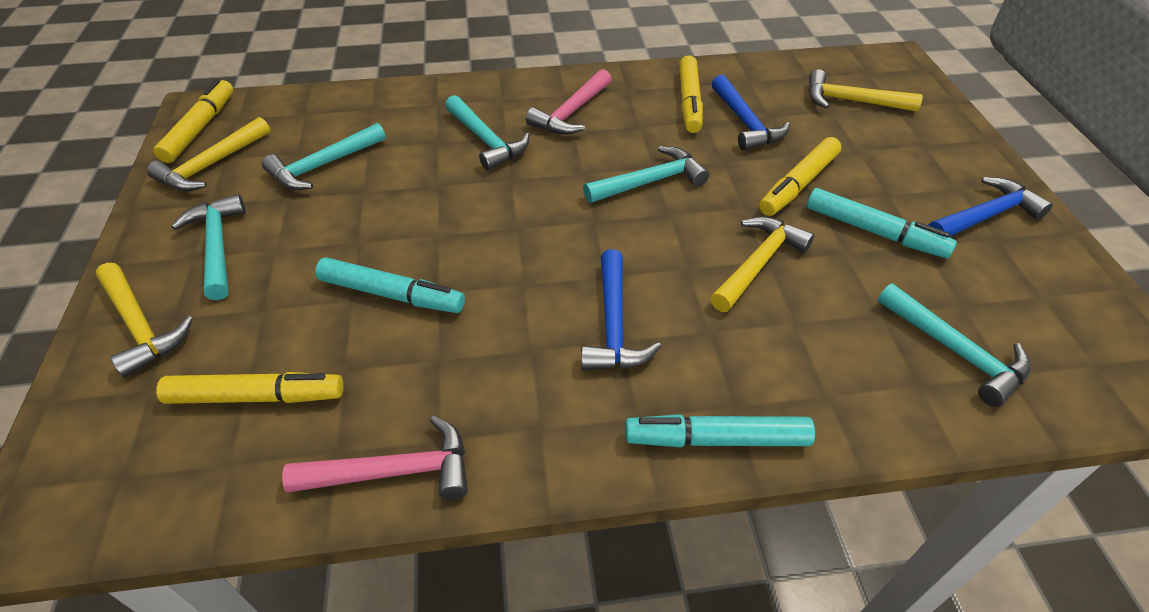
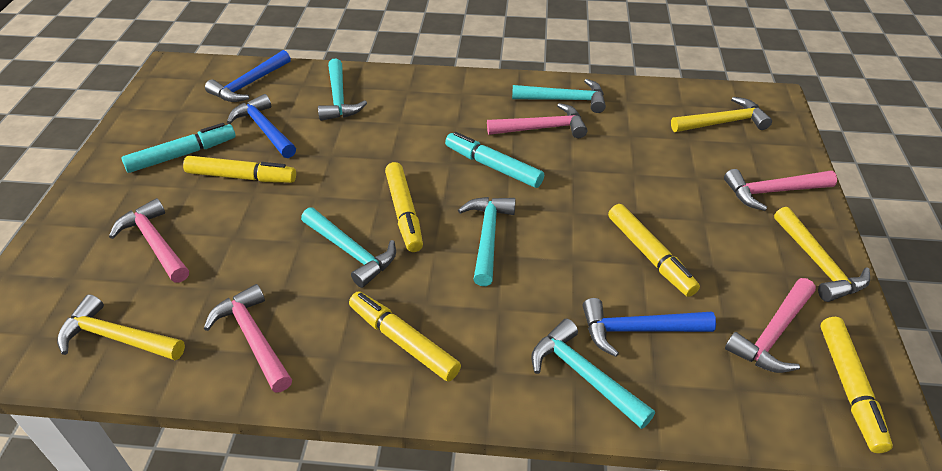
pink hammer: [282,415,468,500] [526,69,612,135] = 2 -> [109,198,189,283] [204,284,292,393] [487,103,587,138] [724,169,837,211] [725,278,816,373] = 5
turquoise marker: [315,257,465,313] [625,414,815,447] [807,188,957,258] = 3 -> [121,123,236,173] [445,132,544,188] = 2
yellow hammer: [95,263,193,378] [147,117,271,192] [710,216,814,312] [808,69,923,112] = 4 -> [57,294,185,360] [671,97,772,132] [774,207,870,302] = 3
yellow marker: [153,79,233,163] [156,372,344,404] [679,55,703,133] [759,137,841,216] = 4 -> [183,156,296,183] [349,291,461,382] [385,162,423,252] [608,204,700,297] [820,317,893,453] = 5

